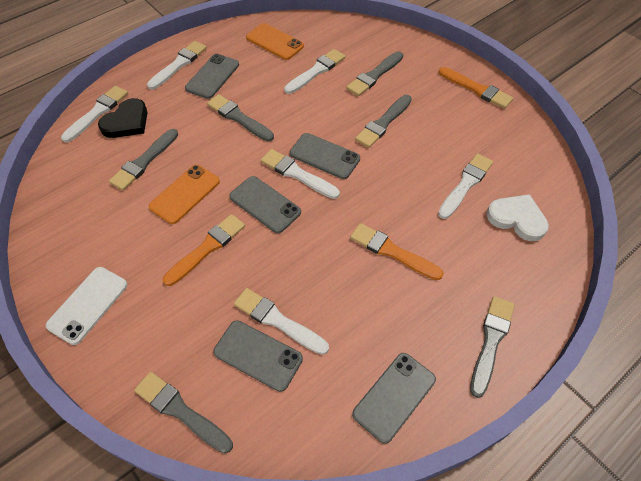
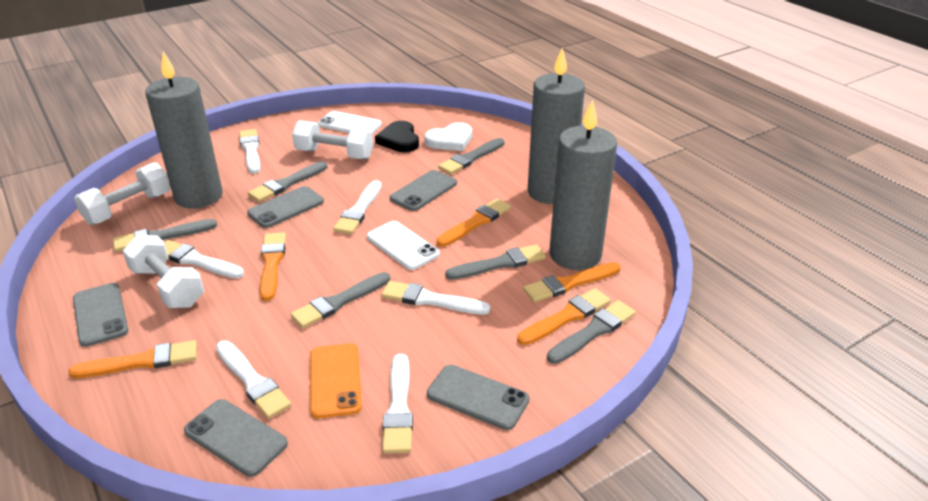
grey candle: none = 0 -> [145,51,223,209] [528,48,585,204] [549,99,617,270] = 3
orange brush: [163,214,245,286] [350,223,444,280] [439,67,513,109] = 3 -> [68,340,197,378] [260,232,286,301] [436,198,511,247] [517,288,611,345] [523,262,620,302] = 5
orange phone: [149,165,220,224] [246,23,304,60] = 2 -> [310,343,362,418] = 1
white dumbbell: none = 0 -> [74,162,171,225] [123,234,204,308] [292,120,373,159] = 3
white phone: [45,267,128,345] = 1 -> [318,111,382,134] [367,221,440,270] = 2

